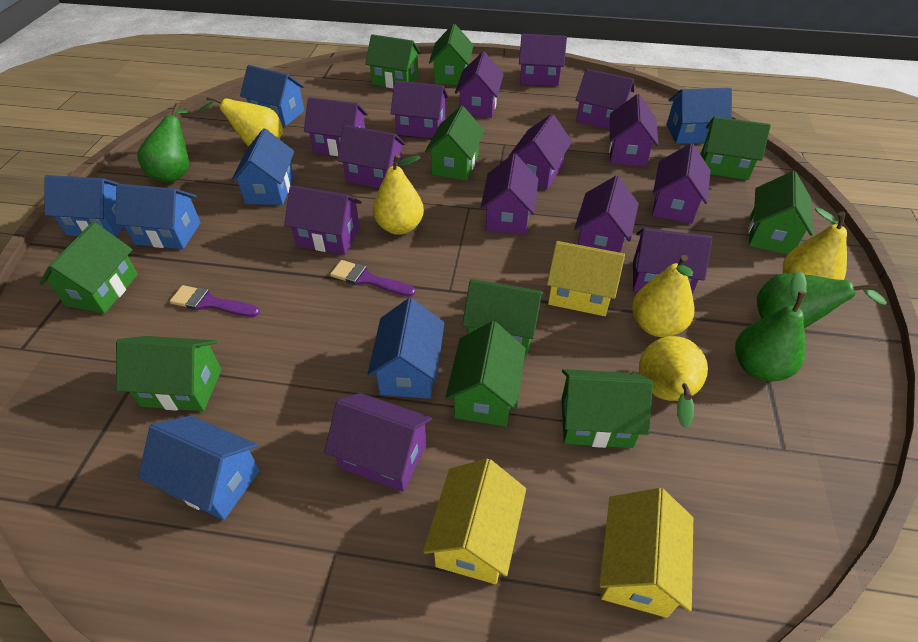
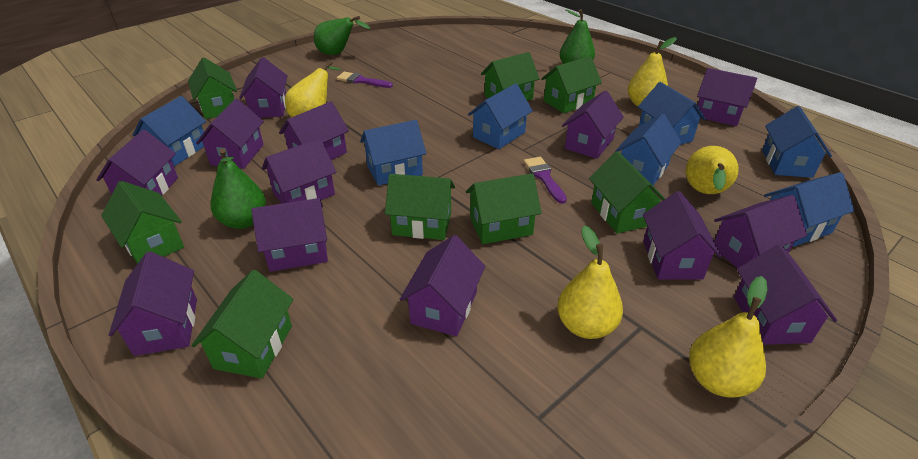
green house: [40,222,138,314] [116,336,222,411] [365,34,421,88] [425,106,485,180] [429,24,473,85] [445,321,526,427] [462,279,543,355] [562,369,653,448] [701,116,771,180] [748,171,813,255] = 10 -> [101,181,184,264] [188,57,237,119] [191,270,293,378] [385,174,455,240] [466,174,541,244] [481,52,540,101] [541,56,602,113] [589,151,665,234] = 8
purple house: [284,185,362,255] [304,97,368,156] [324,393,432,492] [337,125,406,188] [391,81,449,138] [455,52,504,118] [480,154,538,235] [508,114,572,190] [519,34,567,86] [574,176,639,253] [576,69,635,129] [609,94,658,167] [633,228,712,294] [652,143,711,224] = 14 -> [96,130,178,196] [109,251,197,356] [196,99,264,169] [239,57,288,118] [251,198,328,272] [262,138,336,203] [279,101,349,160] [400,235,485,337] [562,90,624,159] [643,191,722,280] [697,68,757,126] [714,195,807,268] [734,244,837,345] = 13
yellow house: [423,459,526,584] [547,241,625,316] [599,488,693,618] = 3 -> none = 0

